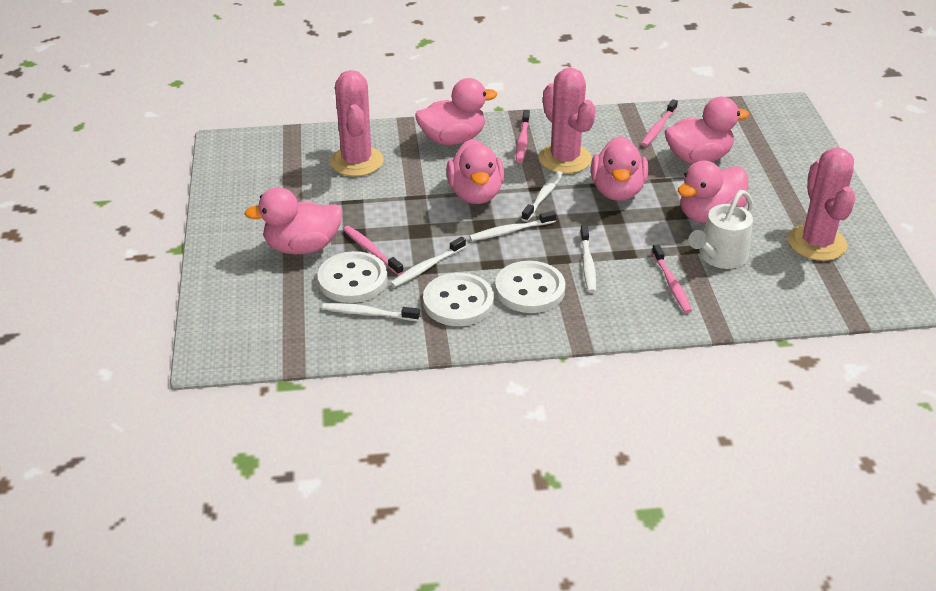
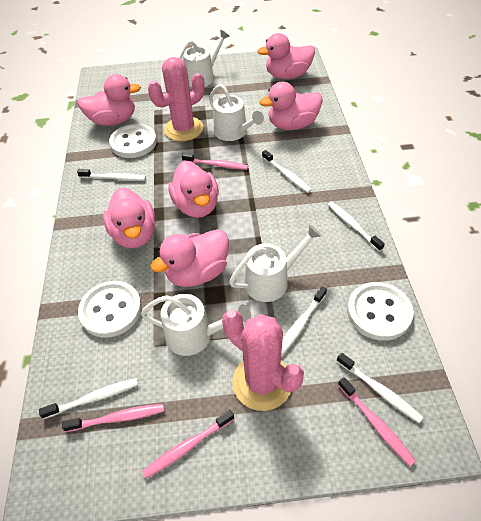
pink cactus: [330,70,383,176] [539,68,596,174] [788,148,855,261] = 3 -> [148,57,205,141] [222,310,304,411] = 2
white toothbrush: [322,303,420,321] [391,237,466,287] [469,211,556,241] [522,171,563,222] [580,225,596,293] = 5 -> [39,378,138,419] [77,169,146,181] [262,150,312,193] [281,286,327,356] [328,202,385,251] [337,353,423,423] = 6
white watering can: [688,190,753,269] = 1 -> [141,294,251,356] [178,30,230,87] [209,84,264,141] [229,225,322,302] = 4

